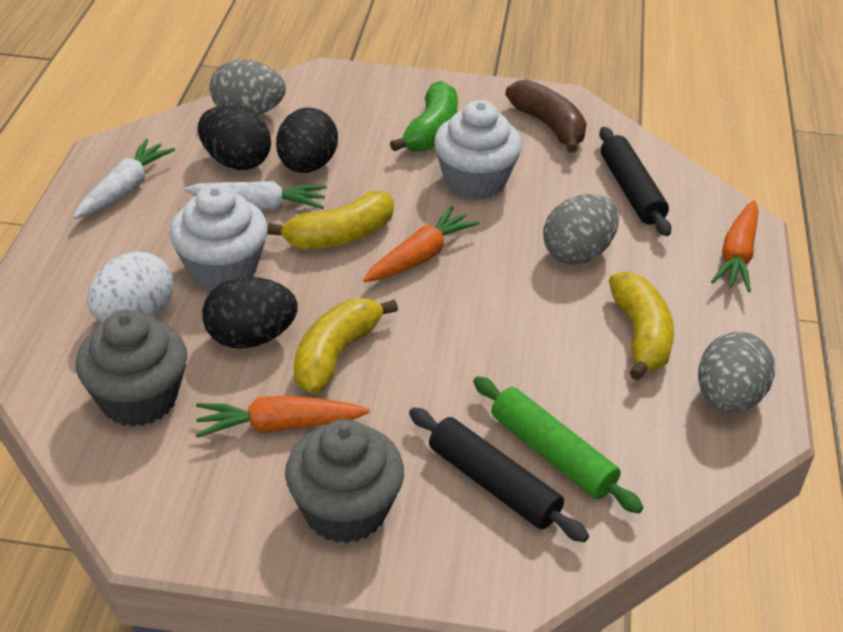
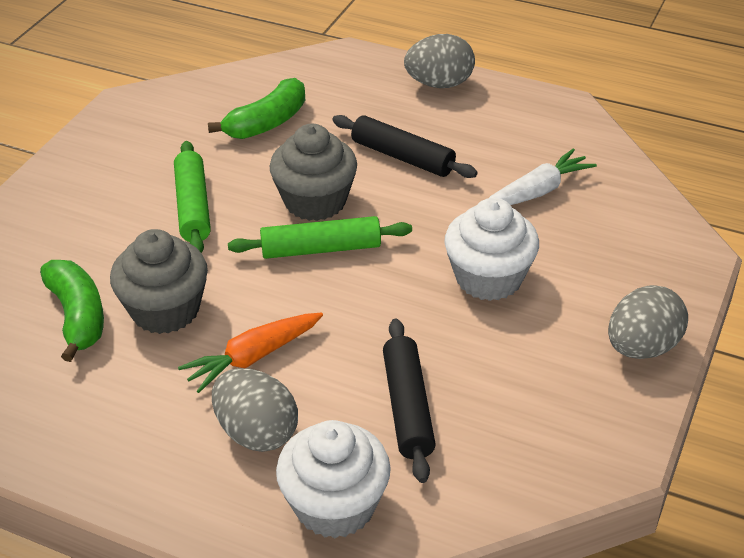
black egg: [198,106,271,170] [202,277,298,349] [276,108,338,173] = 3 -> none = 0
brown banana: [506,80,587,153] = 1 -> none = 0
green banana: [390,81,458,152] = 1 -> [40,260,104,362] [208,78,305,139] = 2
green rolling pin: [473,376,643,514] = 1 -> [174,141,211,253] [228,216,412,259] = 2
orange carrot: [196,395,370,438] [363,206,480,282] [711,200,759,292] = 3 -> [178,313,323,393] = 1
white carrot: [73,139,175,219] [184,181,327,210] = 2 -> [489,149,597,205] = 1
white egg: [87,251,173,322] = 1 -> none = 0
yellow banana: [267,191,394,249] [294,298,398,394] [609,271,674,381] = 3 -> none = 0

